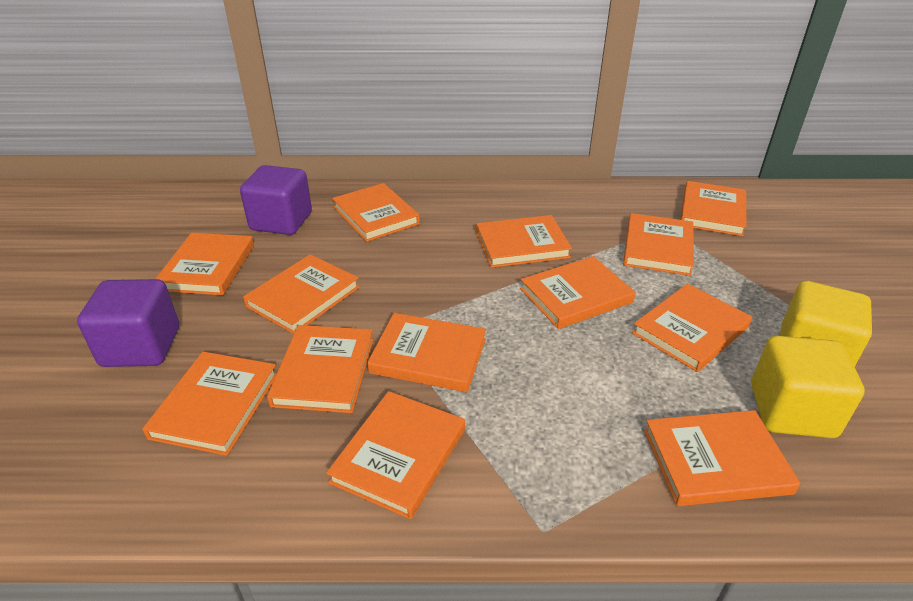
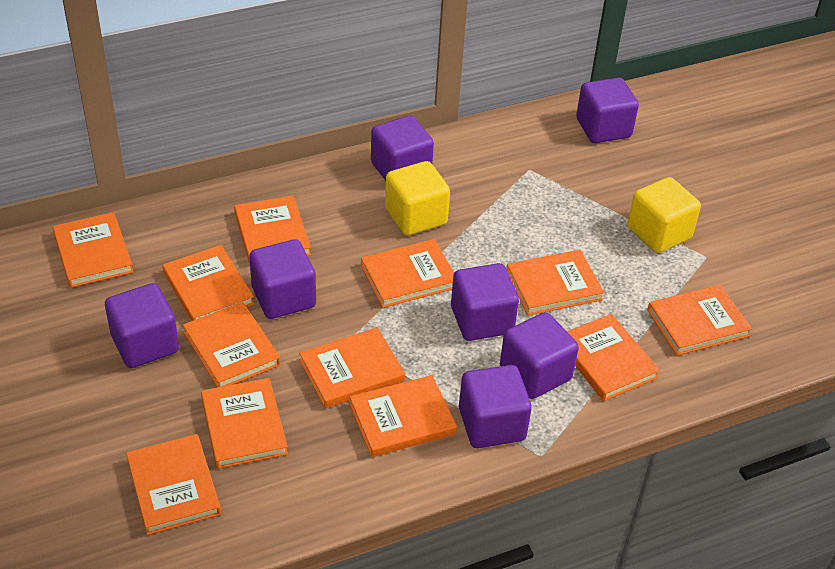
orange book: [142,352,277,456] [155,233,254,295] [243,254,359,334] [267,325,373,413] [326,391,465,519] [332,183,420,242] [367,313,486,392] [476,215,572,268] [520,256,636,329] [623,213,694,276] [632,284,752,372] [644,410,801,506] [680,181,746,236] = 13 -> [53,212,133,288] [126,434,221,535] [163,245,254,321] [183,302,280,387] [201,378,288,469] [234,196,311,264] [299,327,405,408] [350,375,457,457] [361,239,454,308] [506,250,604,316] [567,314,660,401] [647,285,752,356] = 12
purple cube: [77,279,179,367] [240,165,312,235] = 2 -> [105,283,179,368] [249,239,316,319] [371,115,434,181] [451,263,519,341] [459,365,532,448] [500,312,579,399] [576,78,639,143] = 7

